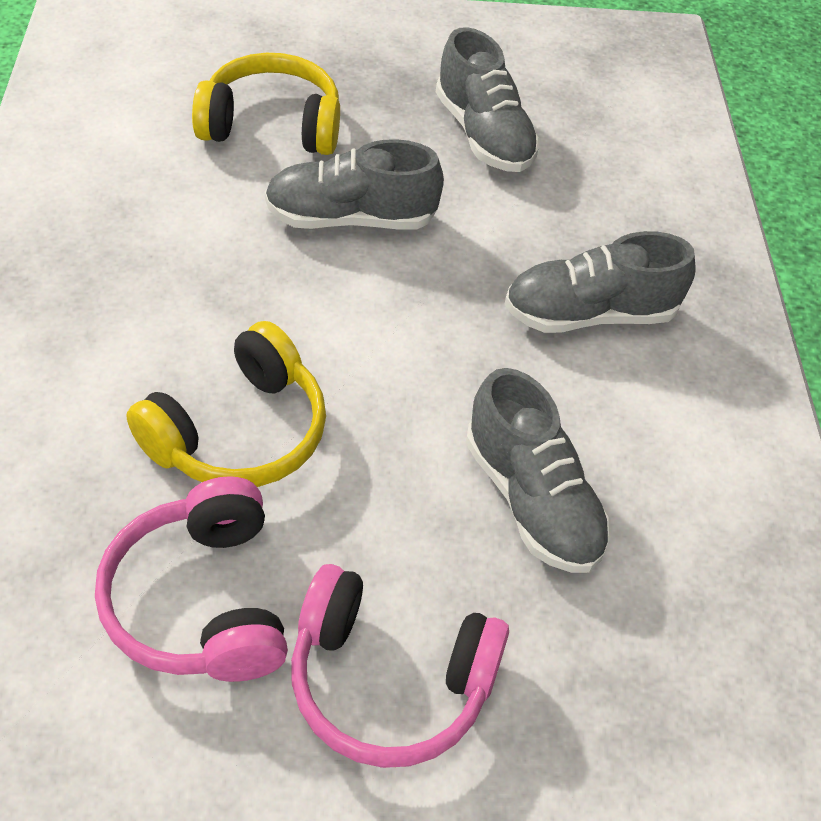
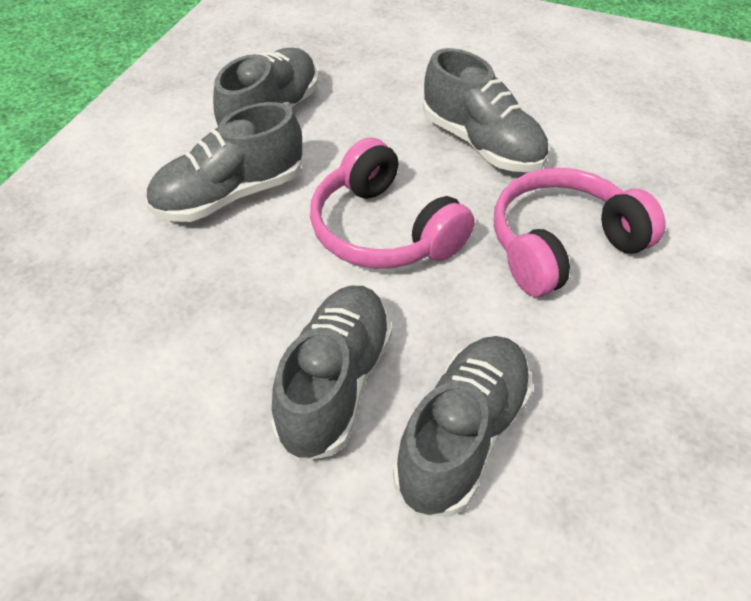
grey shoe: [265,139,444,230] [436,27,540,172] [466,368,611,573] [505,231,696,333] = 4 -> [146,102,302,222] [213,48,318,128] [271,286,392,461] [393,336,533,517] [423,48,548,172] = 5
yellow headphones: [126,321,326,487] [192,53,340,155] = 2 -> none = 0

